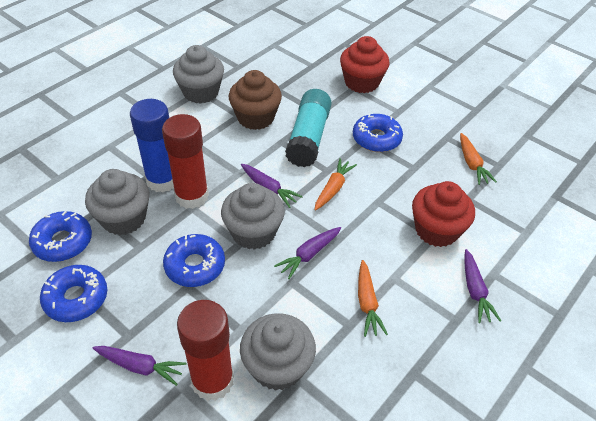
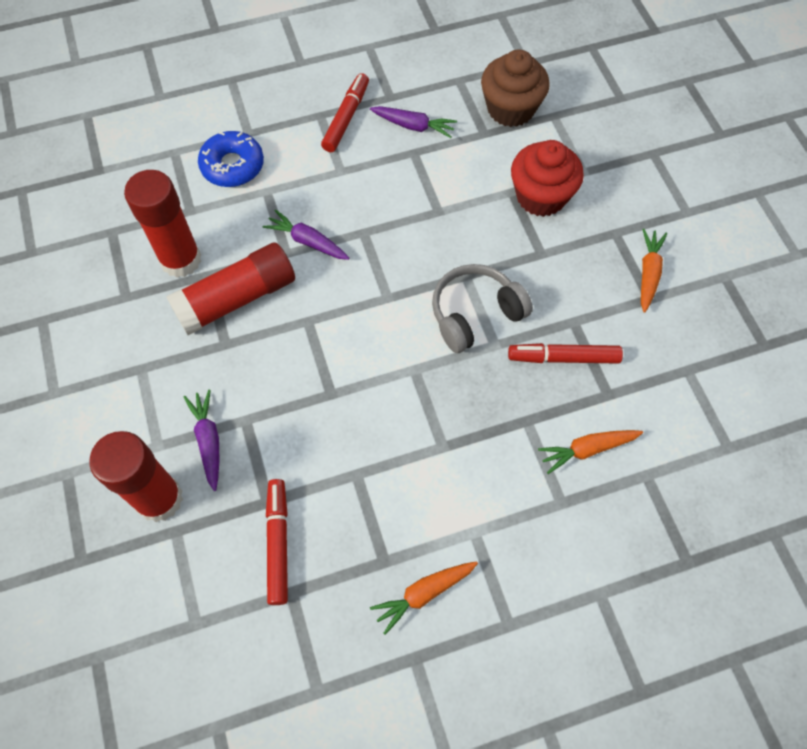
blue donut: [29,211,92,262] [40,265,107,322] [163,234,225,287] [353,114,403,152] = 4 -> [198,131,264,187] = 1
blue glue stick: [130,99,174,192] = 1 -> none = 0
grey cupcake: [85,169,149,235] [173,45,224,104] [221,183,285,250] [240,313,316,391] = 4 -> none = 0
grey headphones: none = 0 -> [432,264,533,353] = 1
purple carrot: [92,346,186,386] [241,164,303,208] [274,227,341,279] [464,249,501,323] = 4 -> [184,389,219,491] [262,209,349,260] [370,106,457,138] = 3
red cupcake: [340,36,390,93] [412,181,475,247] = 2 -> [511,140,584,217] = 1
red glue stick: [162,114,209,209] [177,300,234,401] = 2 -> [89,431,183,522] [124,170,201,278] [166,242,295,335] = 3
red marker: none = 0 -> [266,479,288,605] [321,73,369,152] [508,343,623,364] = 3
turquoise glue stick: [285,89,332,167] = 1 -> none = 0

